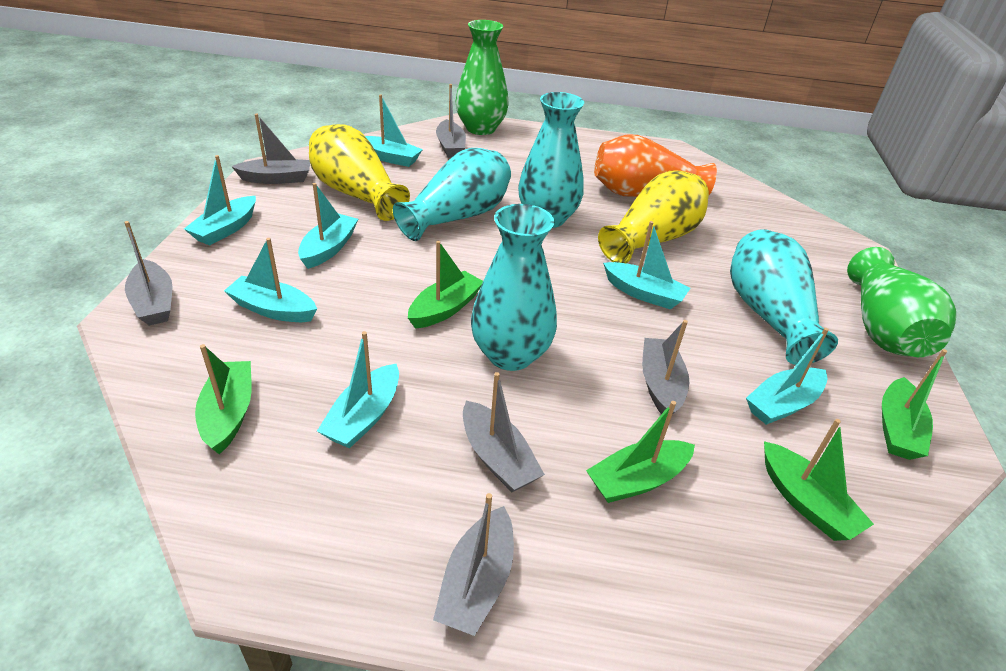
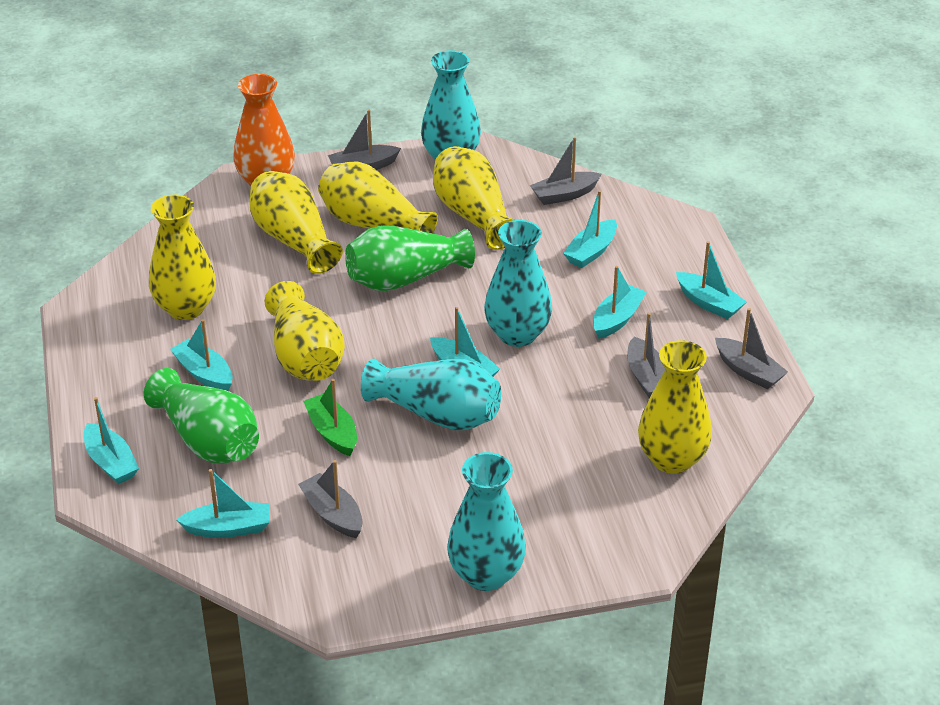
green boat: [195,344,252,454] [408,241,483,329] [586,401,695,503] [764,419,874,541] [882,349,947,460] = 5 -> [303,379,357,456] = 1
grey boat: [124,221,172,326] [231,114,310,184] [433,493,514,636] [436,84,466,158] [463,372,545,492] [642,320,689,415] = 6 -> [298,460,363,538] [328,110,401,170] [530,137,601,205] [627,313,665,398] [715,308,788,389] = 5
yellow vase: [309,124,410,221] [598,171,709,263] = 2 -> [149,195,216,320] [249,171,343,274] [264,281,345,381] [318,162,438,233] [433,146,515,250] [638,340,712,474] = 6

